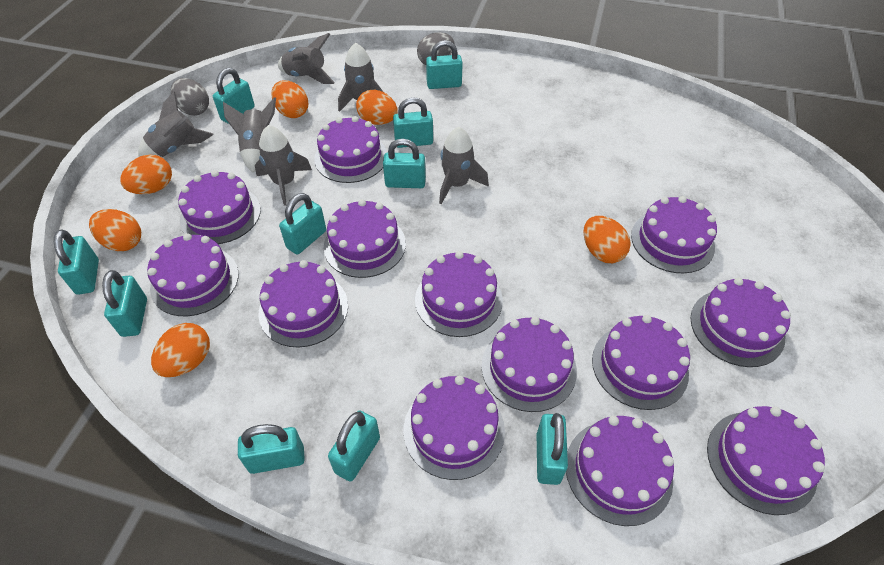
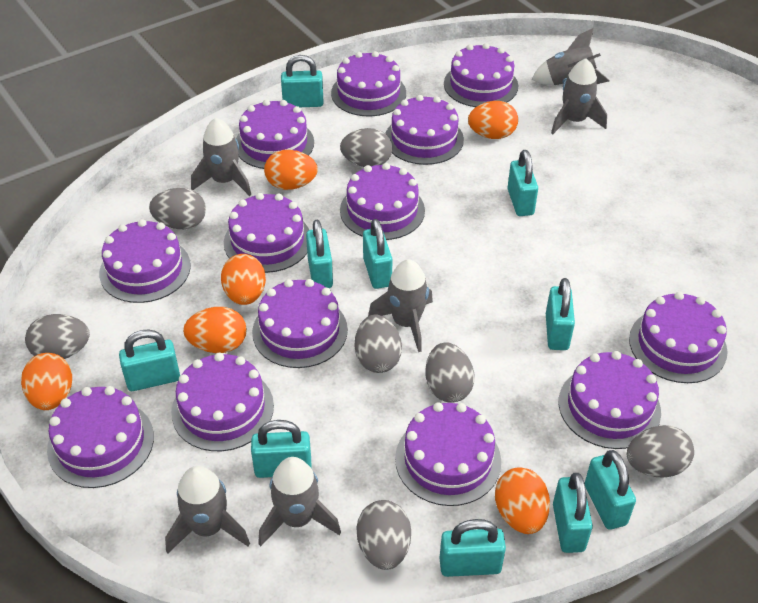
grey egg: [171,78,209,116] [417,32,454,65] = 2 -> [25,314,90,359] [149,188,206,229] [340,128,392,167] [355,315,402,373] [357,500,411,570] [426,342,474,403] [627,425,694,477] = 7

